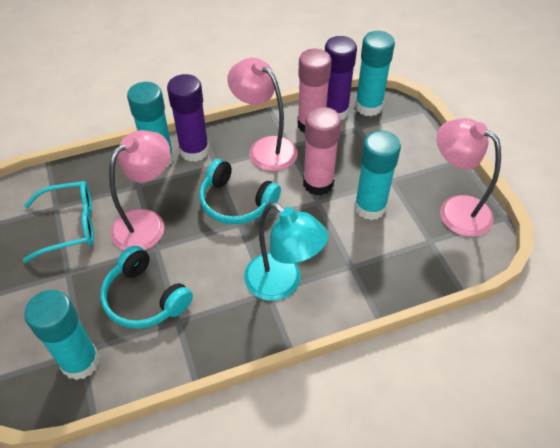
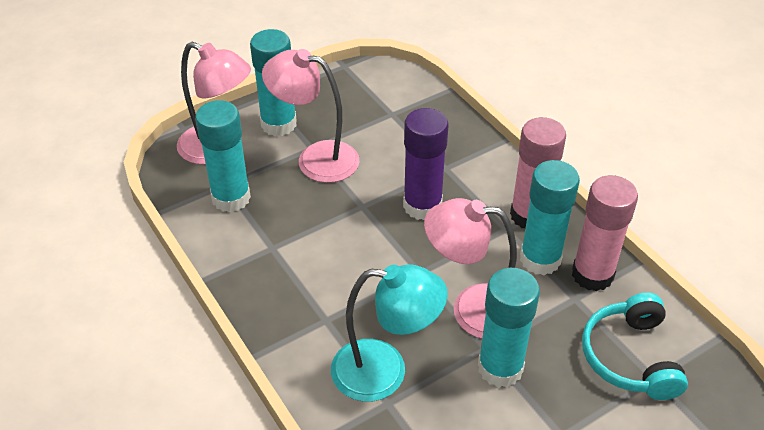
purple glue stick: [167,74,209,162] [325,36,357,120] = 2 -> [403,108,448,220] = 1
turquoise glasses: [23,181,94,263] = 1 -> none = 0
turquoise headphones: [100,246,193,329] [199,159,281,224] = 2 -> [582,293,688,400] = 1

